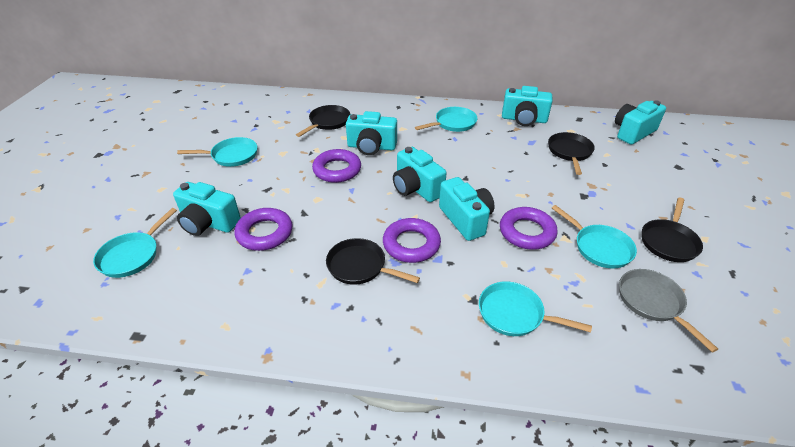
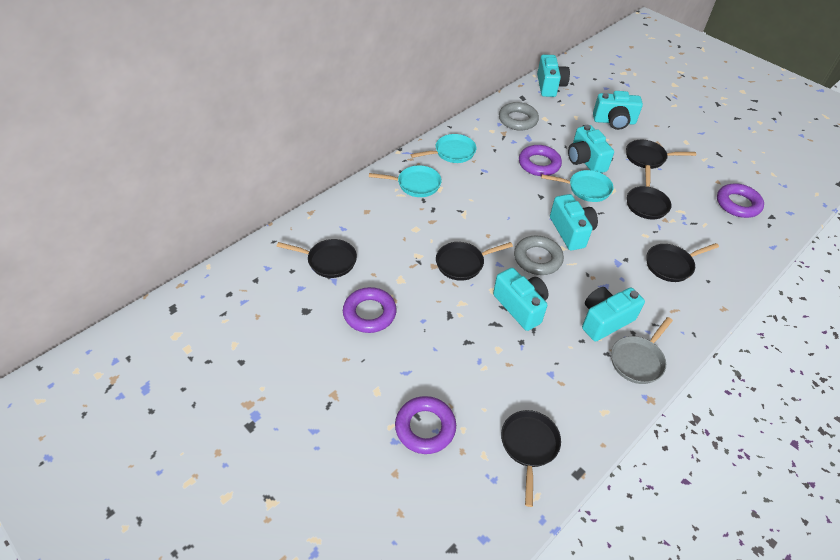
black pan: [296,105,350,137] [326,238,420,285] [548,132,595,175] [642,197,703,262] = 4 -> [277,239,357,278] [436,242,513,281] [501,410,561,507] [626,140,696,169] [627,165,672,219] [647,243,719,282] = 6
grey ring: none = 0 -> [499,102,539,131] [514,235,564,275] = 2
turquoise pan: [93,208,177,278] [177,137,257,167] [415,107,478,132] [479,281,592,336] [552,205,637,268] = 5 -> [369,165,442,197] [411,134,476,163] [541,170,614,202] = 3

